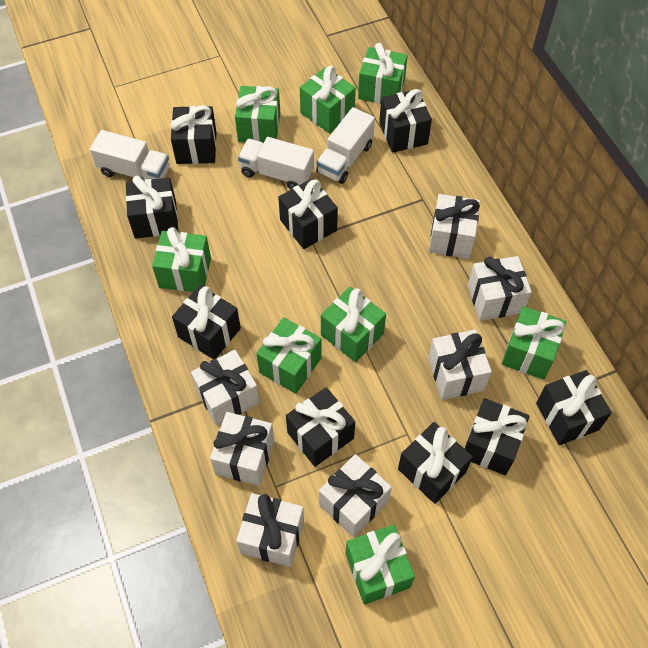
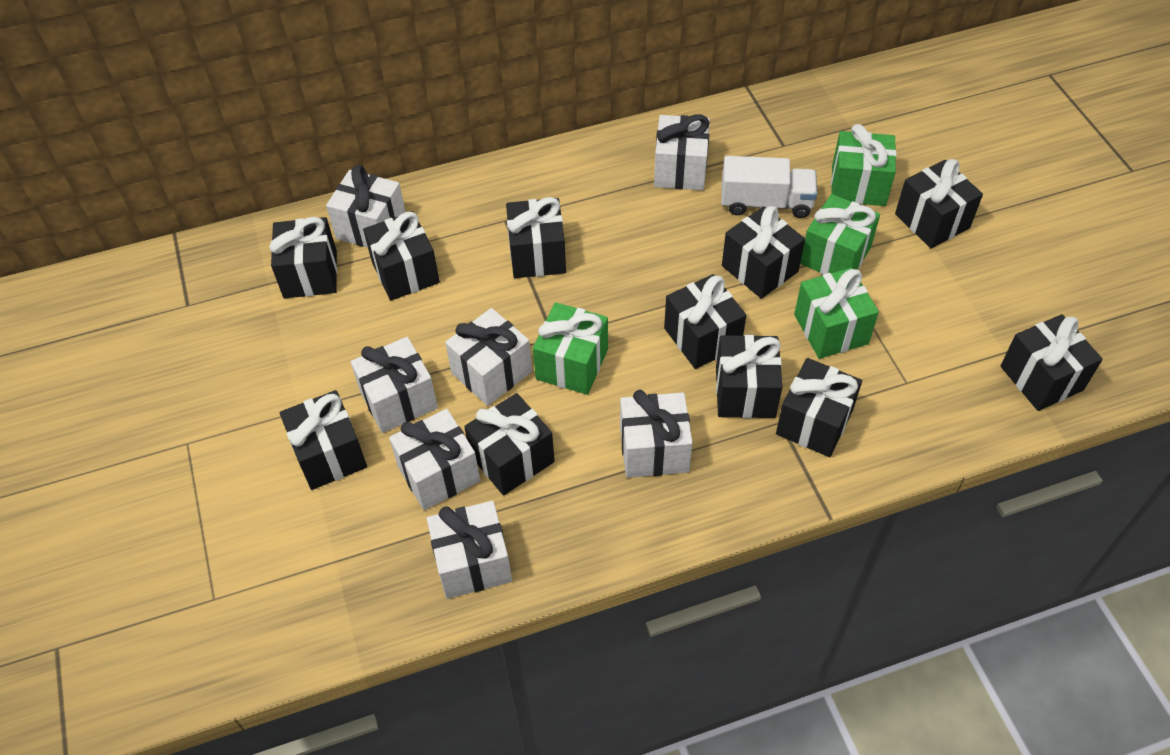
black gift: [126,176,178,239] [170,105,216,164] [172,285,241,359] [278,178,338,249] [286,387,355,467] [379,89,432,153] [398,422,473,504] [464,398,530,475] [536,370,612,445] = 9 -> [269,217,337,298] [280,390,367,490] [363,211,440,301] [464,393,554,496] [506,197,566,278] [664,274,746,369] [716,335,783,418] [722,206,805,299] [776,358,862,457] [895,159,983,248] [1000,314,1103,411] = 11
green gift: [152,227,211,292] [235,86,280,143] [256,317,322,394] [300,66,356,134] [321,287,386,362] [346,525,415,605] [358,43,408,104] [501,306,566,380] = 8 -> [533,302,608,395] [794,268,879,359] [800,194,880,274] [831,124,896,206] = 4
white truck: [90,130,169,180] [238,137,314,189] [316,107,375,184] = 3 -> [721,156,817,218] = 1

